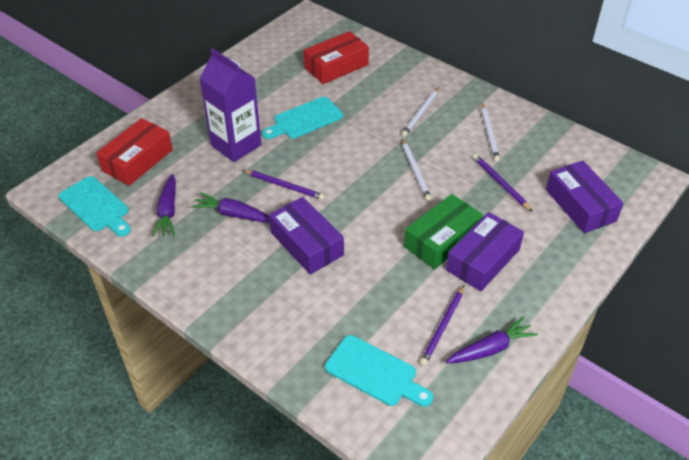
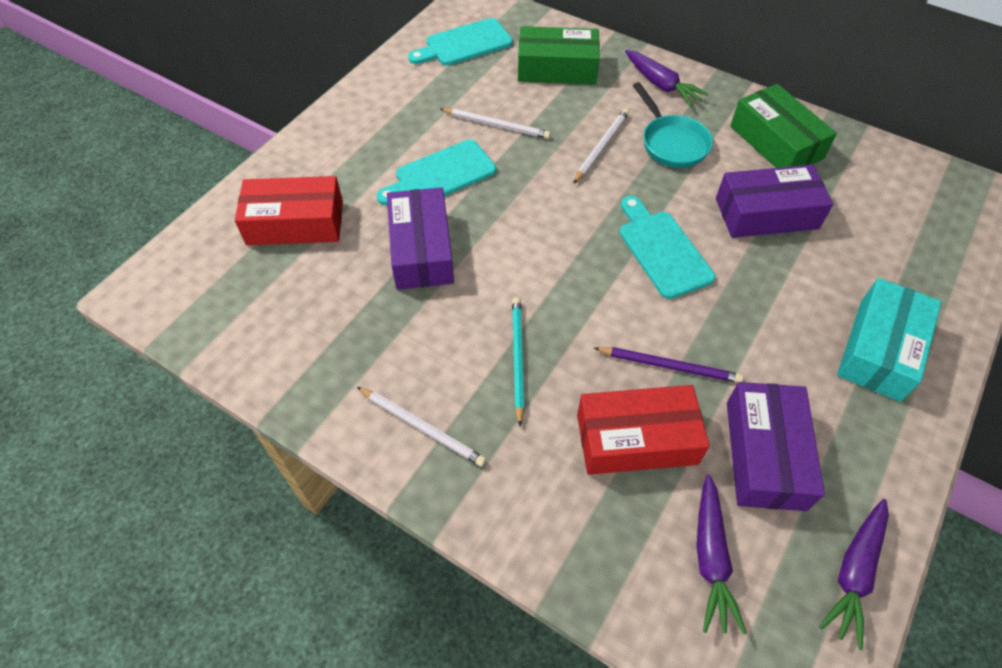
green box: [404,194,483,269] = 1 -> [518,26,600,85] [730,84,837,168] = 2
purple carton: [199,48,261,162] = 1 -> none = 0
purple pencil: [243,170,325,200] [420,286,464,366] [473,154,533,212] = 3 -> [594,347,744,383] = 1
turquoise box: none = 0 -> [837,278,941,402] = 1
turquoise pan: none = 0 -> [633,82,713,168] = 1
turquoise pencil: none = 0 -> [512,297,524,426] = 1

